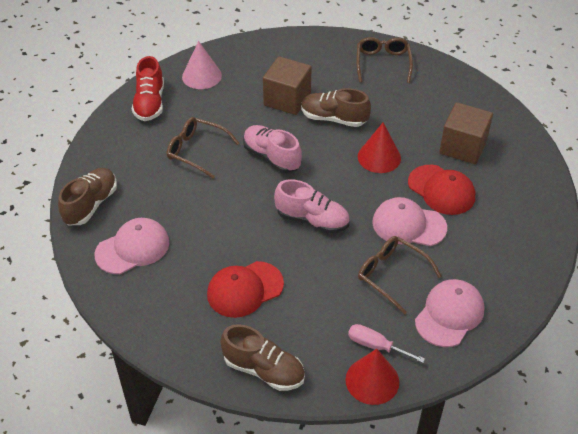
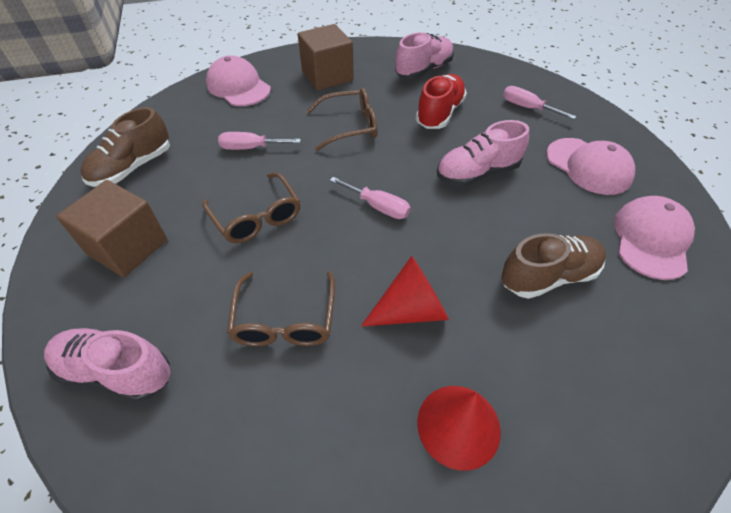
brown shoe: [58,168,117,225] [220,324,305,391] [301,88,371,127] = 3 -> [81,107,170,187] [501,233,606,299] = 2
pink cone: [182,41,222,89] = 1 -> none = 0
pink screwdriver: [348,324,425,363] = 1 -> [218,132,301,150] [330,177,410,219] [503,86,576,119] = 3
pink shoe: [243,125,302,173] [274,179,350,233] = 2 -> [44,328,170,402] [395,32,454,79] [437,120,529,187] = 3
red cap: [207,261,284,318] [408,165,475,215] = 2 -> none = 0

